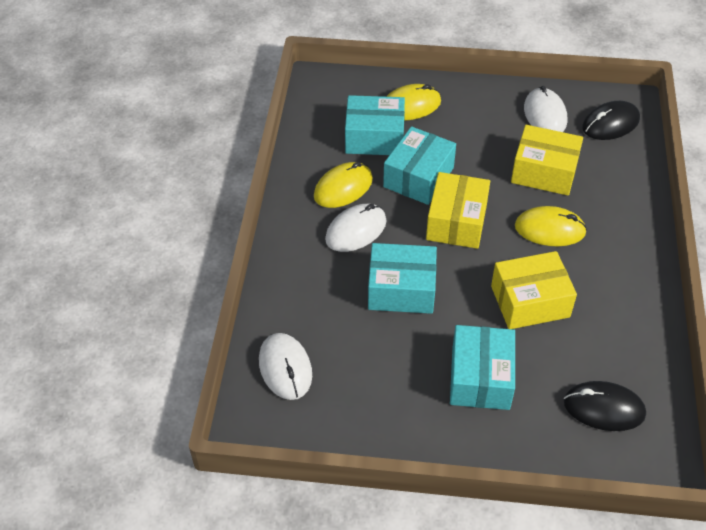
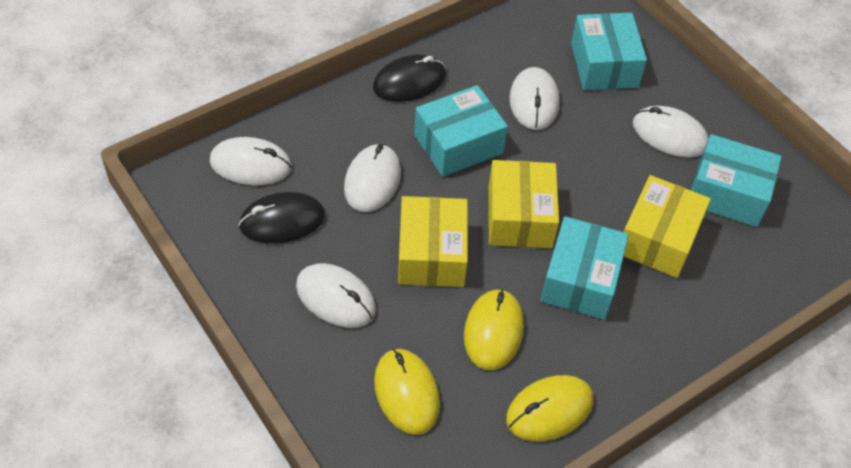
white mouse: [259,333,312,400] [325,204,387,252] [524,86,567,132] = 3 -> [210,137,292,185] [296,263,376,328] [344,144,401,212] [509,67,560,130] [633,106,709,157] = 5

